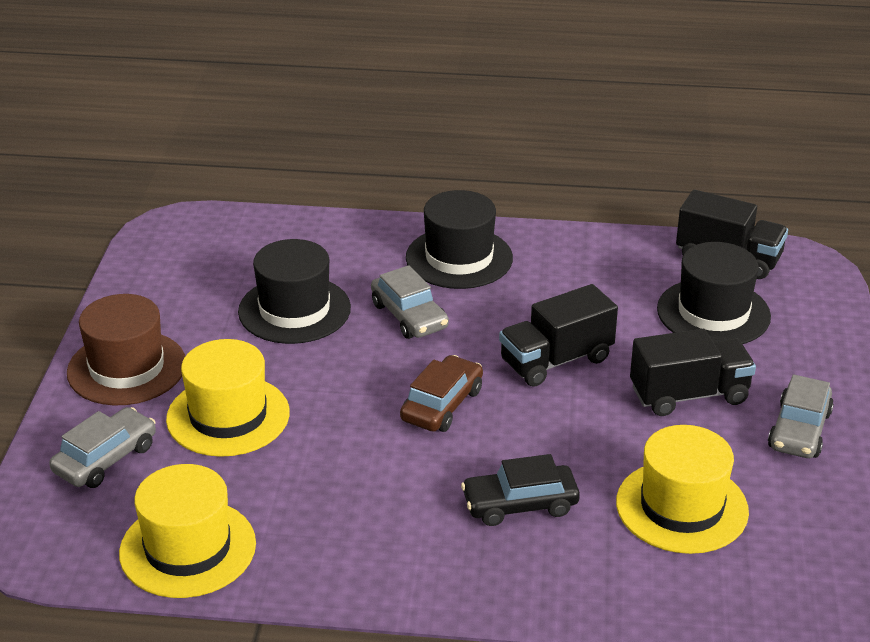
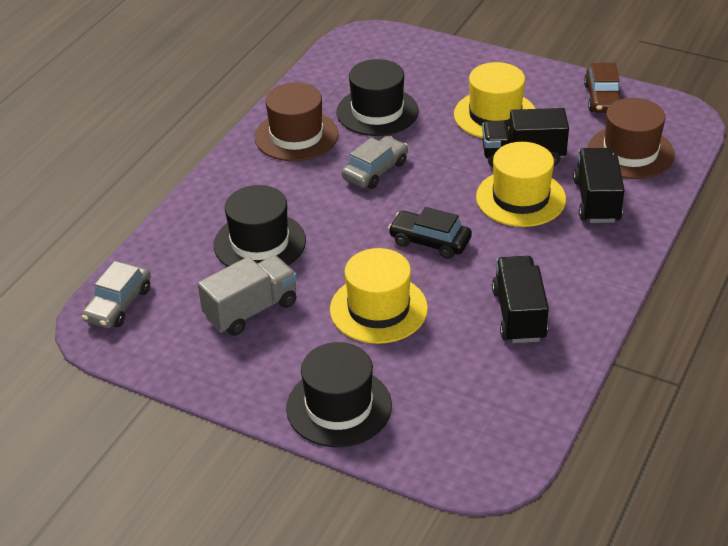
brown hat: [67,294,185,405] = 1 -> [255,82,338,161] [587,98,675,179] = 2
grey car: [49,407,156,488] [371,265,449,339] [768,374,834,458] = 3 -> [81,261,151,328] [342,136,408,189] = 2
grey truck: none = 0 -> [198,255,297,336] = 1

